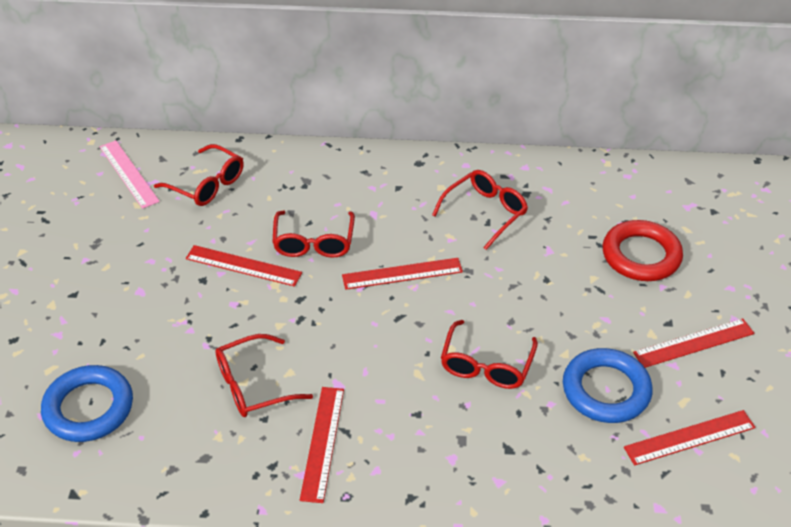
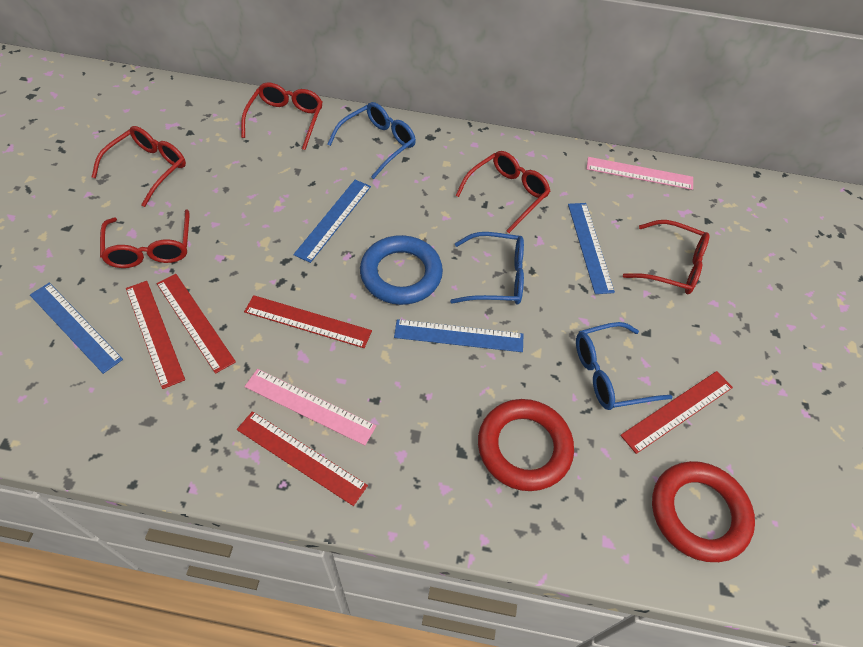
blue glasses: none = 0 -> [327,102,416,179] [450,232,524,305] [576,322,672,410] = 3
blue ring: [41,365,133,442] [563,348,653,423] = 2 -> [360,235,443,305] = 1
blue ruler: none = 0 -> [30,283,123,374] [293,180,371,263] [394,319,523,352] [568,203,615,294] = 4
pink ruler: [100,140,160,209] = 1 -> [244,369,376,446] [586,157,693,190] = 2
red ring: [603,220,683,281] = 1 -> [478,399,574,491] [652,461,755,562] = 2

